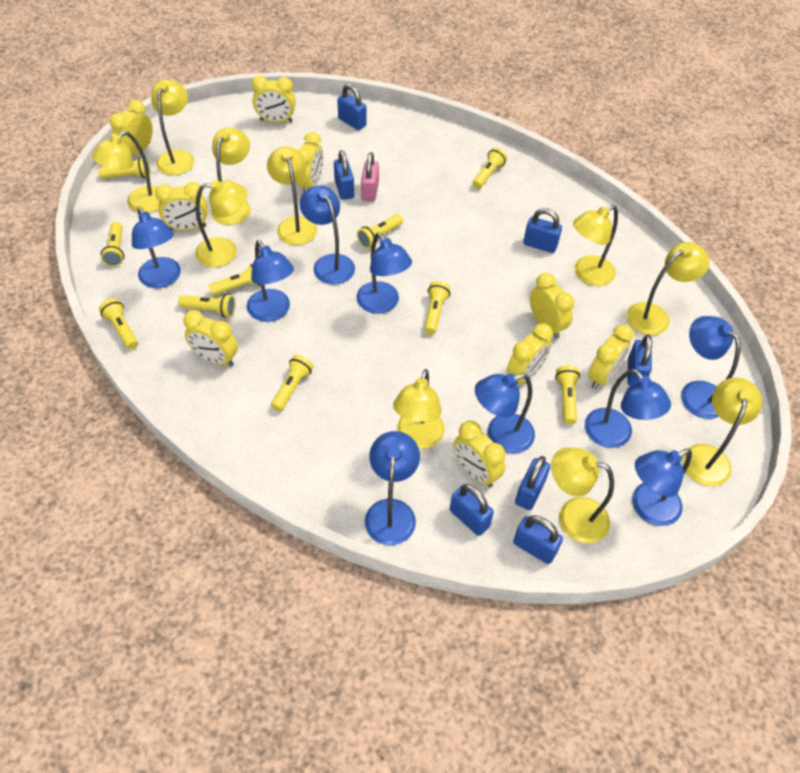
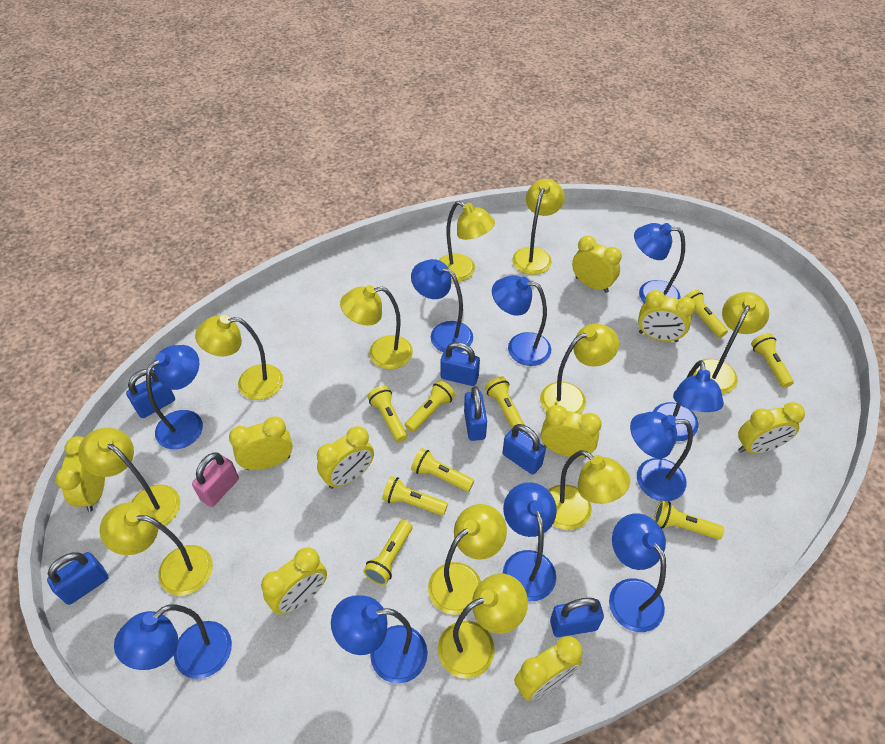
blue lamp: [132,206,181,288] [247,240,294,322] [299,185,355,285] [356,232,412,314] [365,431,420,545] [475,373,535,454] [585,369,671,448] [632,449,692,526] [681,316,741,419] = 9 -> [114,604,232,679] [146,345,203,449] [331,596,428,684] [411,259,473,352] [492,275,551,366] [503,482,557,601] [609,513,666,632] [630,412,693,501] [634,223,685,303] [653,360,724,441] = 10
blue padlock: [334,150,354,200] [337,84,367,130] [450,484,494,536] [513,515,563,564] [515,456,550,510] [523,208,562,253] [628,335,652,386] = 7 -> [47,552,109,605] [126,369,175,418] [441,342,480,386] [464,386,487,441] [503,424,546,475] [550,598,604,637] = 6
yellow flashlight: [98,157,151,179] [99,298,138,350] [101,222,124,267] [178,294,236,317] [208,264,260,295] [271,355,313,411] [357,214,403,248] [424,281,450,334] [472,147,507,189] [555,365,580,424] = 10 -> [363,520,412,585] [367,386,407,443] [382,476,448,516] [405,380,455,433] [411,448,474,492] [485,377,525,428] [654,500,724,540] [685,289,728,338] [751,333,794,388] = 9
yellow lamp: [92,131,159,213] [151,80,194,175] [195,180,247,267] [211,127,251,225] [267,146,317,245] [393,369,445,449] [551,447,614,543] [573,205,618,286] [626,242,710,335] [683,377,762,486] = 10 -> [78,428,180,526] [100,502,213,596] [195,315,283,400] [340,285,413,369] [428,504,507,615] [438,574,528,679] [439,201,495,282] [512,179,565,275] [540,323,619,414] [548,450,630,530] [693,292,769,394] = 11

